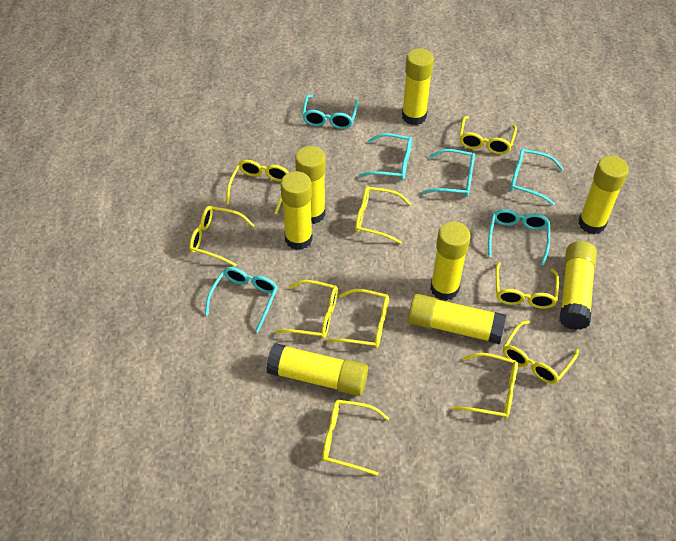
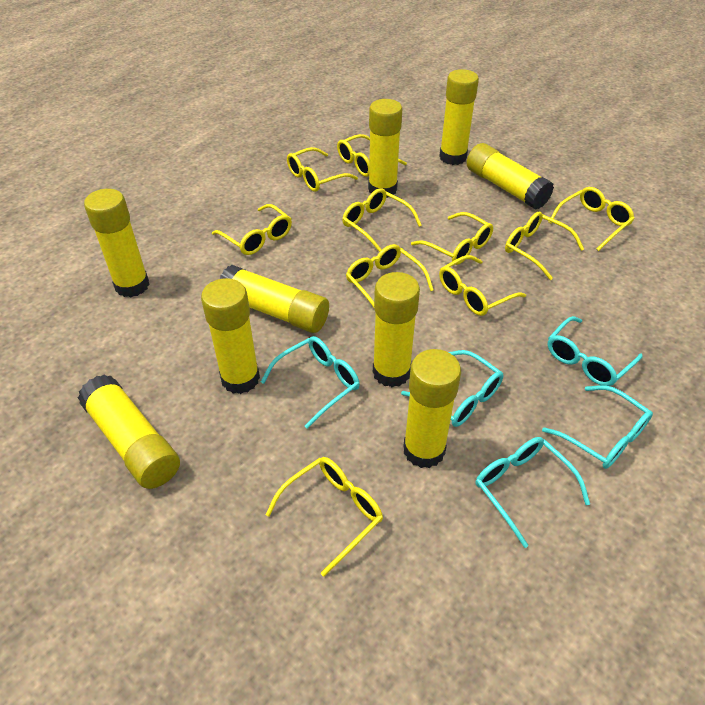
turquoise glasses: [205,267,278,332] [302,95,359,129] [359,133,412,180] [422,149,475,197] [488,209,550,266] [510,148,564,205] = 6 -> [261,336,360,429] [401,350,504,427] [476,437,590,548] [542,385,653,469] [548,316,642,386] = 5
yellow glue stick: [266,343,368,396] [280,171,313,250] [295,146,326,224] [402,48,434,125] [408,294,506,344] [430,222,471,301] [559,241,597,330] [578,156,629,234] = 8 -> [78,374,180,489] [84,189,150,297] [201,278,260,394] [220,265,329,333] [368,99,402,198] [373,272,420,387] [403,349,461,468] [439,69,479,165] [467,143,554,210] = 9

